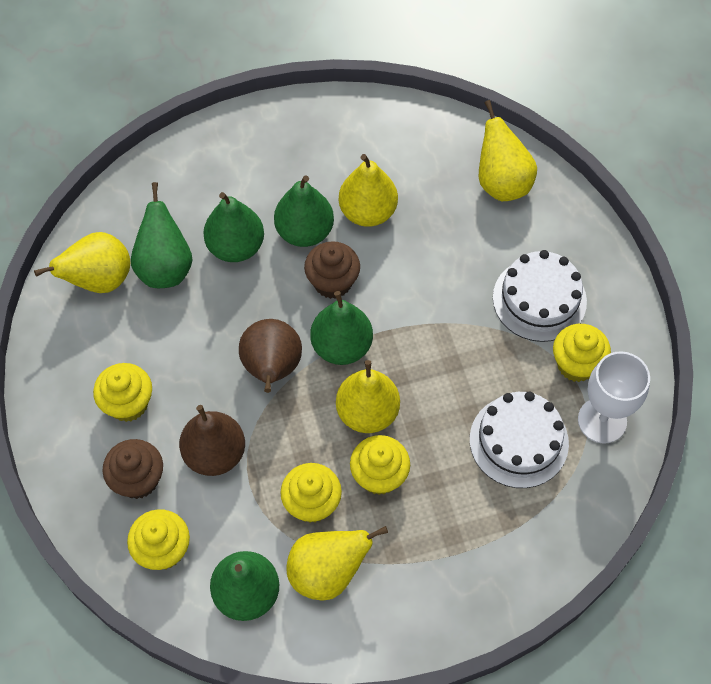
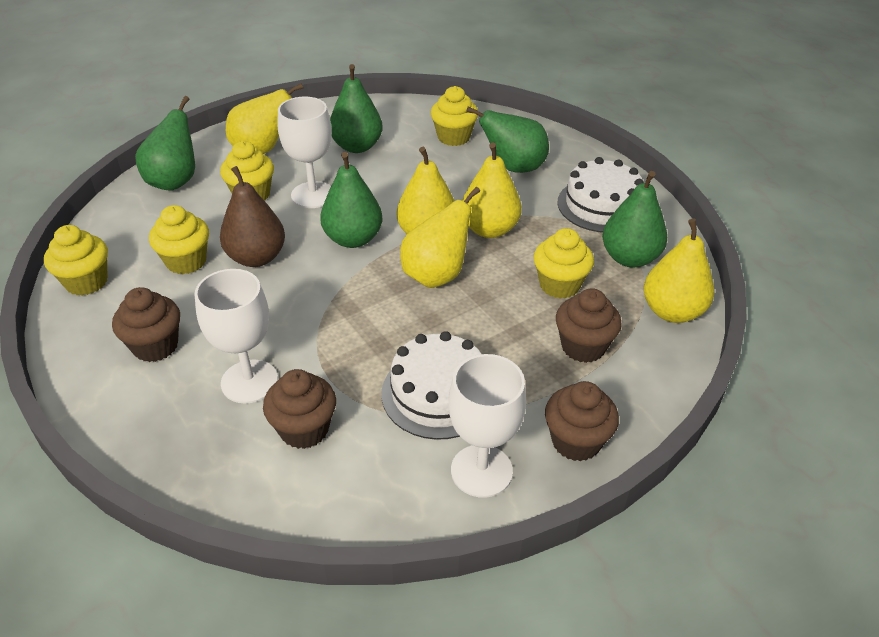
brown cupcake: [103,439,163,499] [304,241,360,299] = 2 -> [112,287,180,362] [263,369,336,449] [545,381,619,461] [556,288,622,363] = 4
brown pear: [179,405,245,476] [239,319,302,393] = 2 -> [220,166,285,267] = 1
white goblet: [578,351,650,444] = 1 -> [195,269,278,403] [278,97,332,208] [448,354,526,498] = 3

